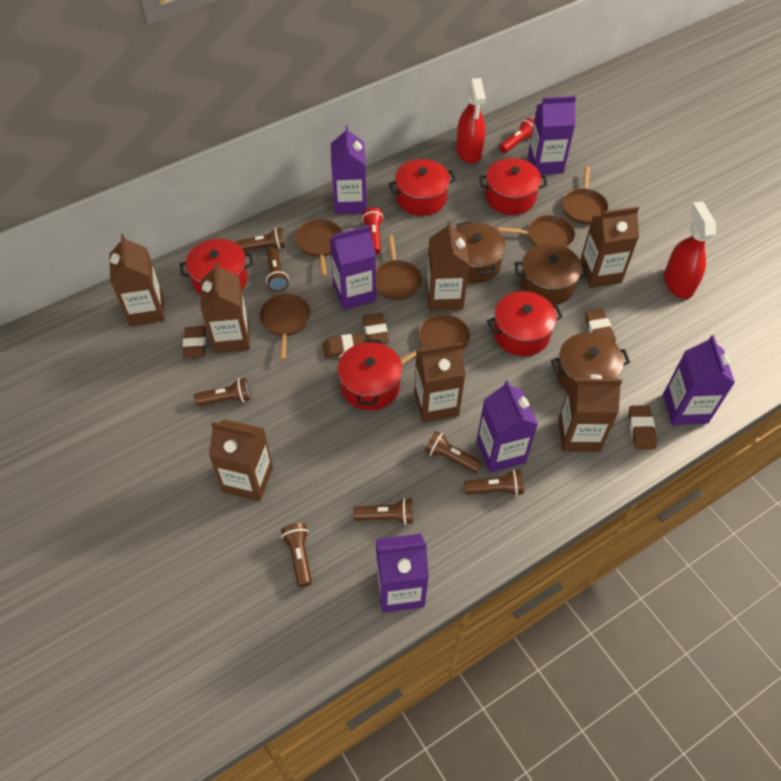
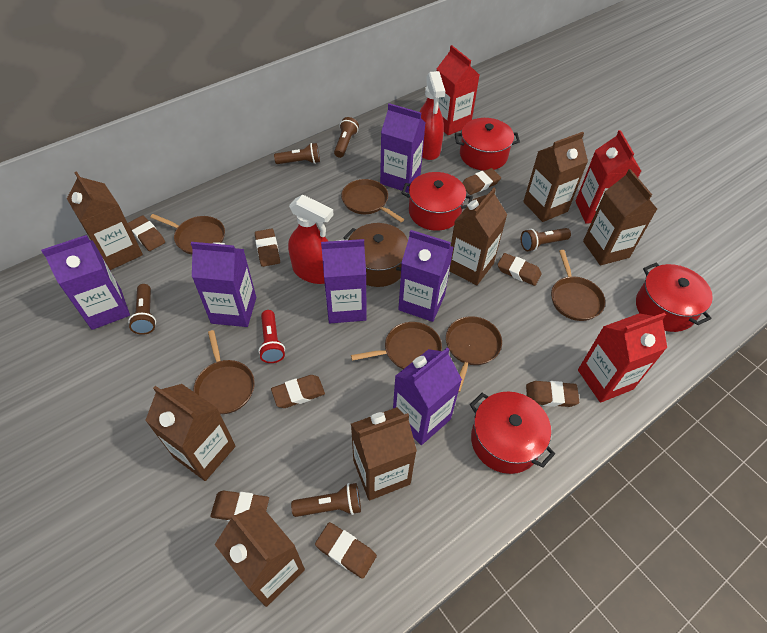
brown eraser: [183,326,206,358] [322,333,365,358] [363,313,389,343] [585,309,616,344] [628,406,657,449] = 5 -> [128,215,165,251] [210,491,269,521] [255,229,280,267] [271,375,325,408] [315,522,377,579] [462,168,501,195] [497,253,542,286] [526,381,579,407] = 8
brown flashlight: [194,378,251,406] [236,228,286,251] [266,248,289,292] [281,523,312,587] [353,498,413,525] [425,431,482,473] [464,469,524,496] = 7 -> [128,284,156,335] [274,143,320,164] [291,483,361,517] [334,117,359,158] [521,228,571,251] = 5
brown pot: [455,221,506,283] [515,243,588,305] [551,332,630,392] = 3 -> [343,223,408,287] = 1
red carton: none = 0 -> [437,45,479,135] [576,130,642,224] [578,313,667,403] = 3
red flashlight: [362,208,384,254] [499,118,534,153] = 2 -> [258,310,285,363] = 1
red pot: [180,239,253,295] [338,339,402,410] [388,159,456,216] [479,158,547,215] [487,291,563,356] = 5 -> [402,172,473,231] [455,118,520,171] [470,392,555,474] [636,263,713,332] = 4

